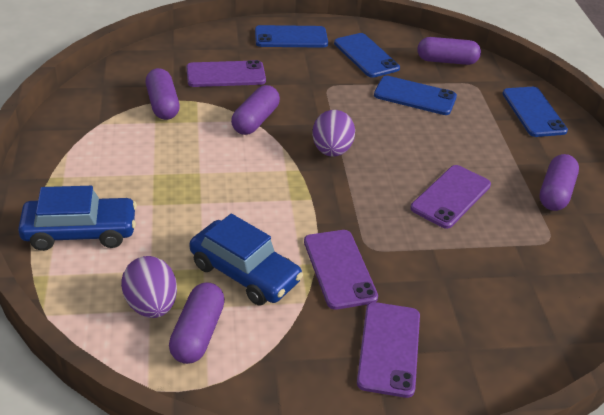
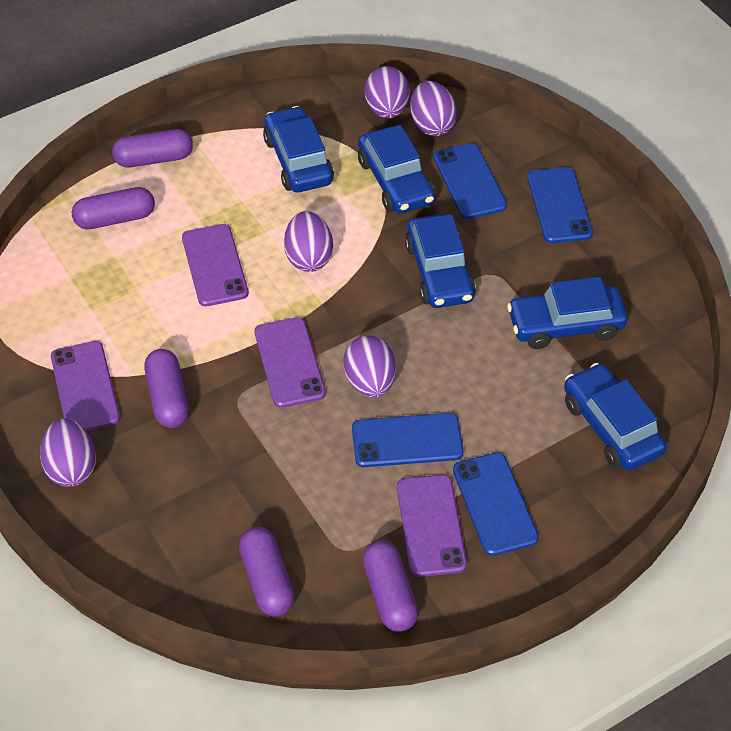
blue car: [18,186,137,251] [189,214,303,305] = 2 -> [263,106,334,193] [358,125,435,214] [405,214,476,308] [507,277,627,349] [564,363,667,471] = 5
purple egg: [121,256,177,318] [312,110,355,157] = 2 -> [40,418,96,487] [284,211,333,272] [343,336,396,397] [365,66,410,118] [410,81,457,136] = 5

